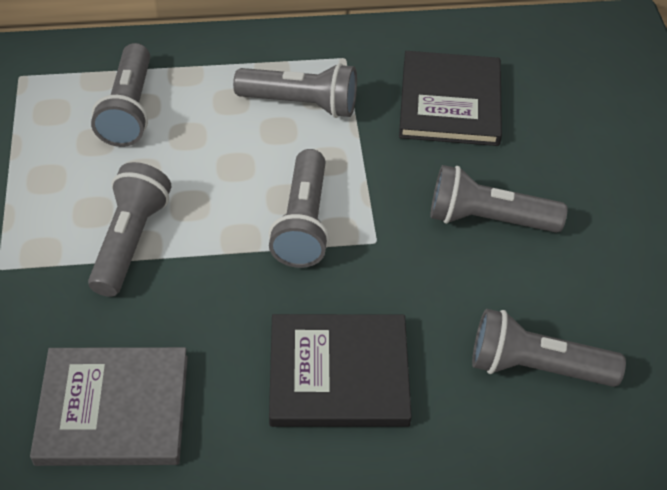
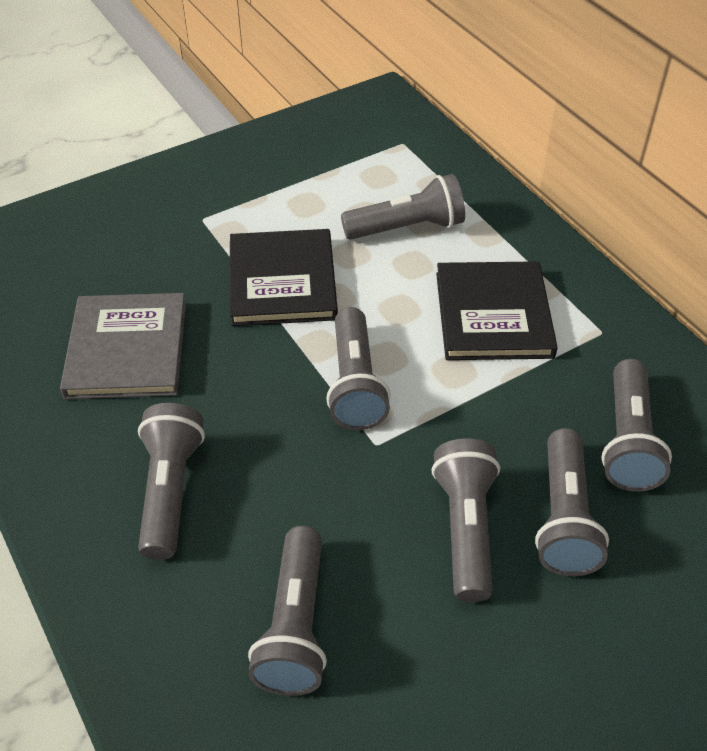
grey flashlight: [88,162,171,297] [91,43,150,147] [233,63,357,118] [268,149,329,268] [430,165,568,233] [472,309,626,387] = 6 -> [138,403,205,560] [248,526,327,696] [326,307,391,430] [341,174,465,240] [432,438,500,602] [535,428,609,576] [601,359,672,492] = 7

